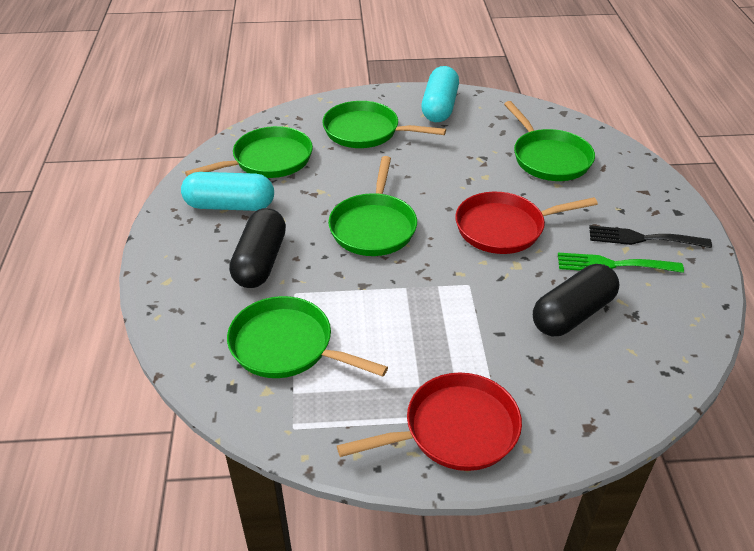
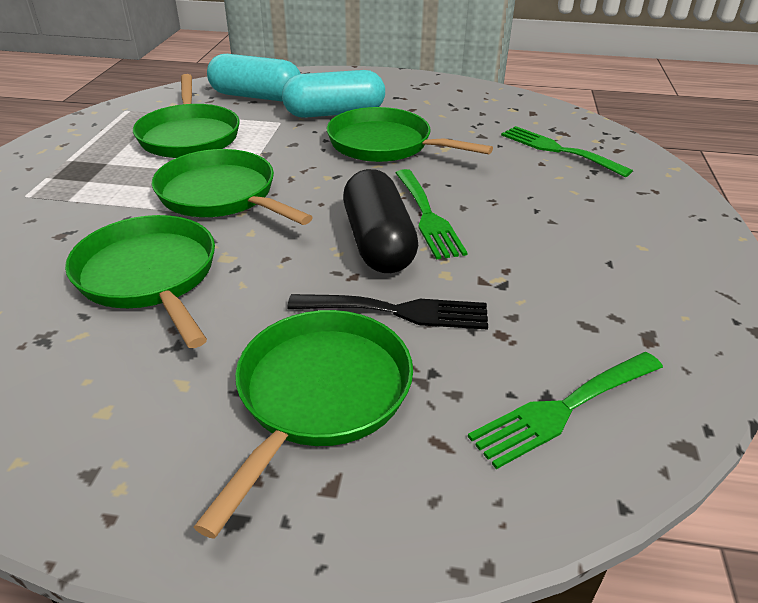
black capsule: [229,208,286,288] [533,264,620,336] = 2 -> [343,169,418,273] = 1
green fork: [558,253,684,273] = 1 -> [396,169,468,260] [468,352,663,469] [501,126,633,177] = 3
red pan: [337,373,522,471] [455,192,598,254] = 2 -> none = 0

